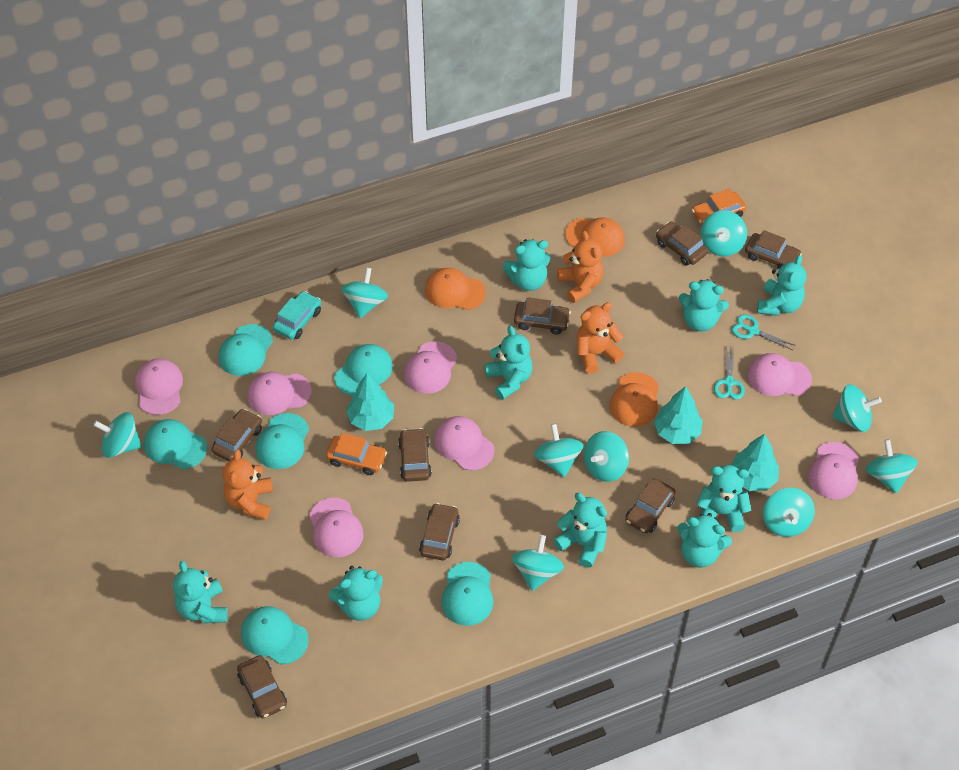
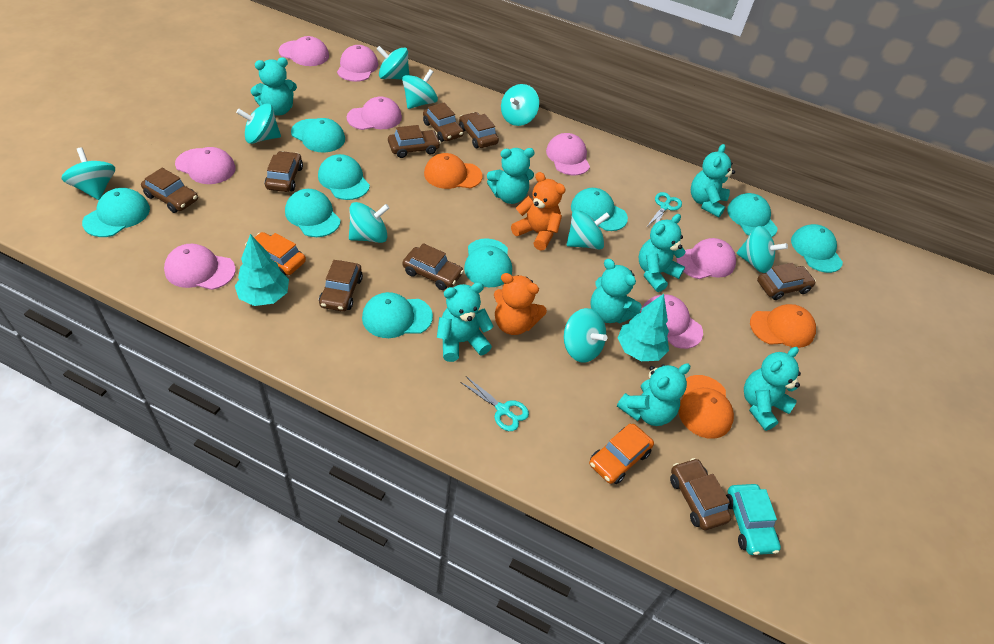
brown car: [211,409,262,461] [237,655,287,718] [398,428,432,482] [419,503,460,560] [514,297,571,335] [625,479,676,533] [656,221,708,266] [745,230,802,269] = 8 -> [141,168,198,213] [265,151,303,192] [319,260,363,312] [388,125,441,158] [402,243,464,290] [423,103,464,142] [459,112,499,148] [670,458,731,530] [757,263,816,300] = 9
orange teddy bear: [223,449,273,520] [557,231,603,303] [577,302,624,373] = 3 -> [494,273,547,335] [511,172,566,251] = 2
pink cap: [135,359,183,415] [247,372,312,415] [309,498,364,557] [404,341,457,394] [434,416,494,471] [747,353,812,396] [808,442,859,499] = 7 -> [164,244,236,290] [175,147,236,184] [278,36,329,66] [337,45,378,82] [347,96,402,130] [546,133,590,175] [640,294,703,349] [676,238,736,279] = 8
turquoise cap: [144,419,207,469] [218,324,273,376] [241,606,309,664] [256,413,309,469] [334,344,393,396] [441,562,493,626] = 6 -> [82,188,150,237] [285,189,341,237] [291,118,345,153] [318,154,370,200] [362,292,433,338] [464,238,512,287] [571,188,628,231] [727,193,778,237] [791,224,843,273] = 9
turquoise teddy bear: [173,561,228,623] [329,566,383,621] [484,326,532,400] [503,239,551,291] [553,493,607,568] [677,513,732,568] [678,279,729,332] [696,465,751,532] [757,255,807,316] = 9 -> [250,57,297,116] [437,282,494,362] [487,148,535,204] [590,259,642,323] [617,363,690,426] [639,214,686,292] [691,144,735,217] [744,347,801,431] = 8
turquoise tree: [346,373,394,431] [654,386,702,444] [731,434,779,491] = 3 -> [235,234,289,306] [618,294,669,361] = 2

